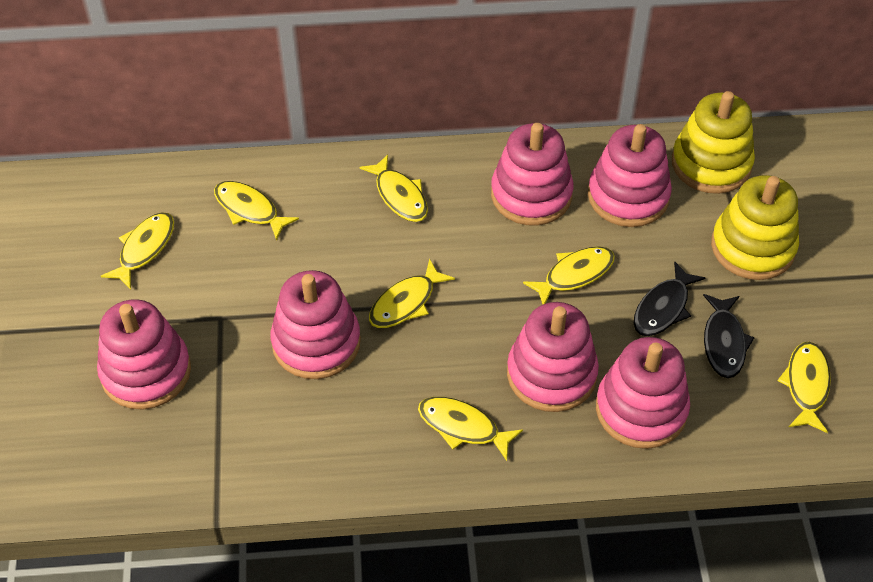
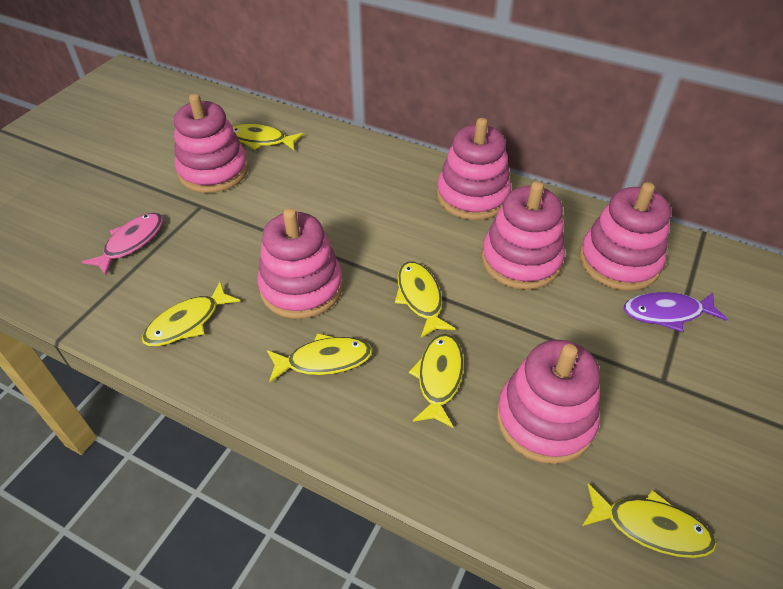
black fish: [634,261,705,336] [703,294,754,378] = 2 -> none = 0
pink fish: none = 0 -> [82,213,163,276] = 1
purple fish: none = 0 -> [624,292,728,332] = 1
yellow fish: [101,212,174,289] [214,181,299,241] [359,154,428,222] [369,259,455,328] [418,397,523,461] [523,246,615,304] [778,342,831,433] = 7 -> [142,281,240,346] [232,124,303,150] [267,333,373,383] [395,261,455,338] [409,334,464,428] [582,484,717,558] = 6
yellow stacking toy: [672,91,755,194] [711,175,799,280] = 2 -> none = 0

